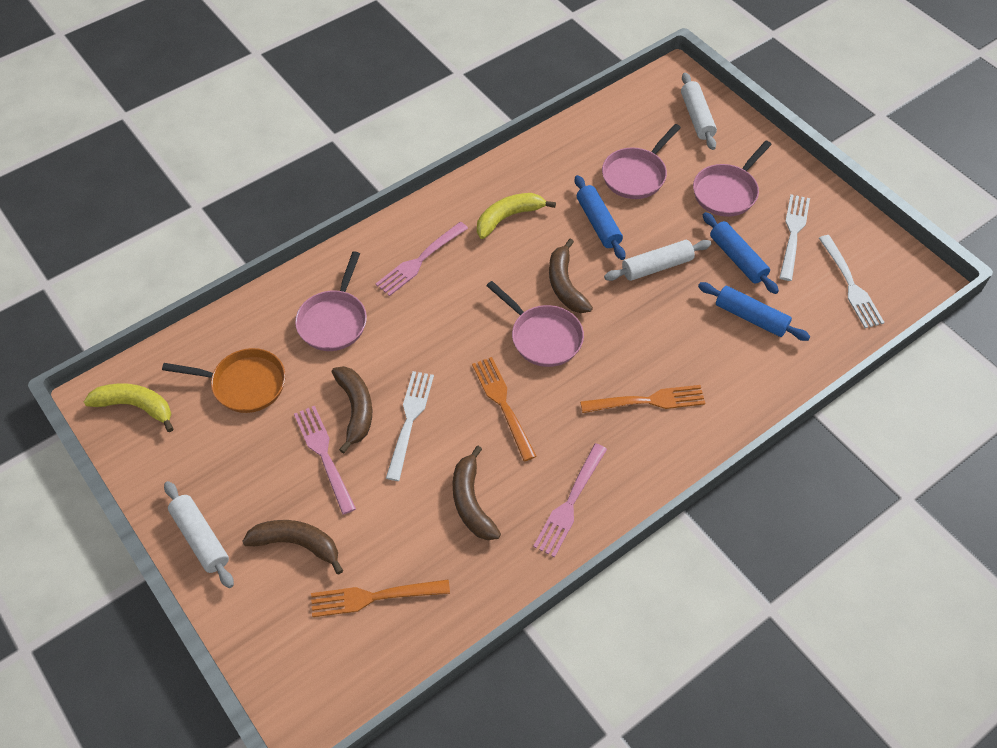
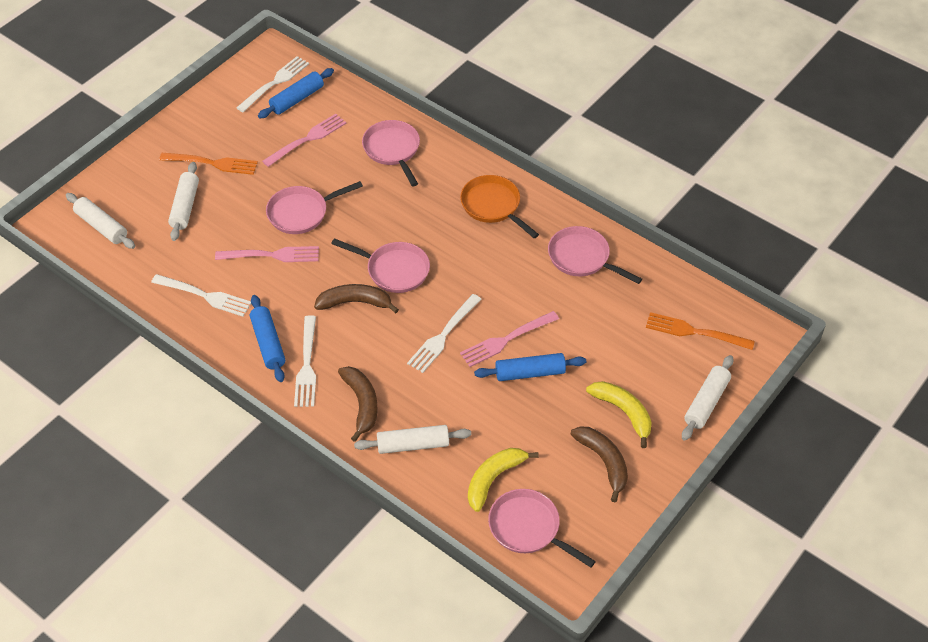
brown banana: [242,520,343,574] [332,366,372,453] [452,446,501,540] [549,239,593,313] = 4 -> [314,284,399,313] [338,366,378,442] [570,426,628,502] = 3
orange fork: [311,580,450,617] [472,357,537,461] [580,385,705,413] = 3 -> [159,153,258,175] [646,312,755,350] = 2
pink pan: [295,251,367,351] [486,281,584,367] [602,124,681,199] [693,141,772,217] = 4 -> [266,181,363,234] [331,238,430,293] [362,120,420,186] [488,489,596,567] [548,226,642,284] = 5
white fork: [386,371,434,481] [779,194,810,281] [819,235,885,328] = 3 -> [151,274,251,317] [236,56,309,112] [294,315,316,407] [407,294,482,373] = 4
white rolling pin: [164,481,234,588] [604,240,712,281] [681,72,717,150] = 3 -> [66,193,135,249] [168,162,199,241] [354,425,471,454] [682,355,734,441] = 4

